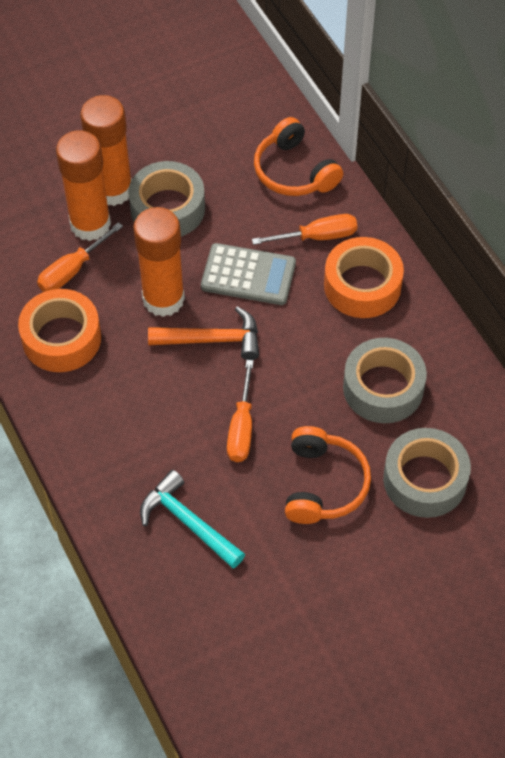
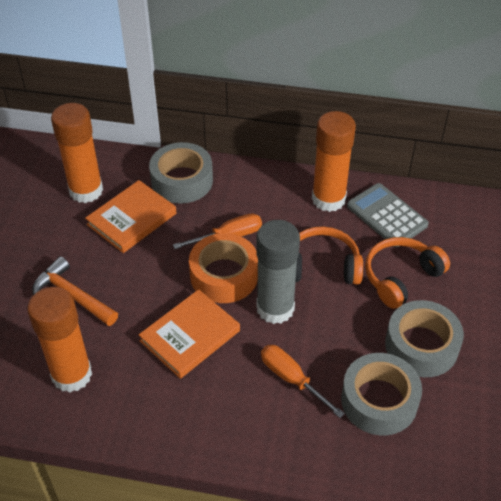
grey glue stick: none = 0 -> [256,220,300,324] = 1
orange book: none = 0 -> [85,180,176,253] [139,289,240,379] = 2
orange screwdriver: [37,222,123,292] [227,360,254,462] [252,214,357,245] = 3 -> [173,213,262,249] [261,345,345,418] = 2
orange tape: [18,289,101,372] [324,237,404,318] = 2 -> [189,233,258,303] = 1
turquoise hammer: [140,470,245,569] = 1 -> none = 0

